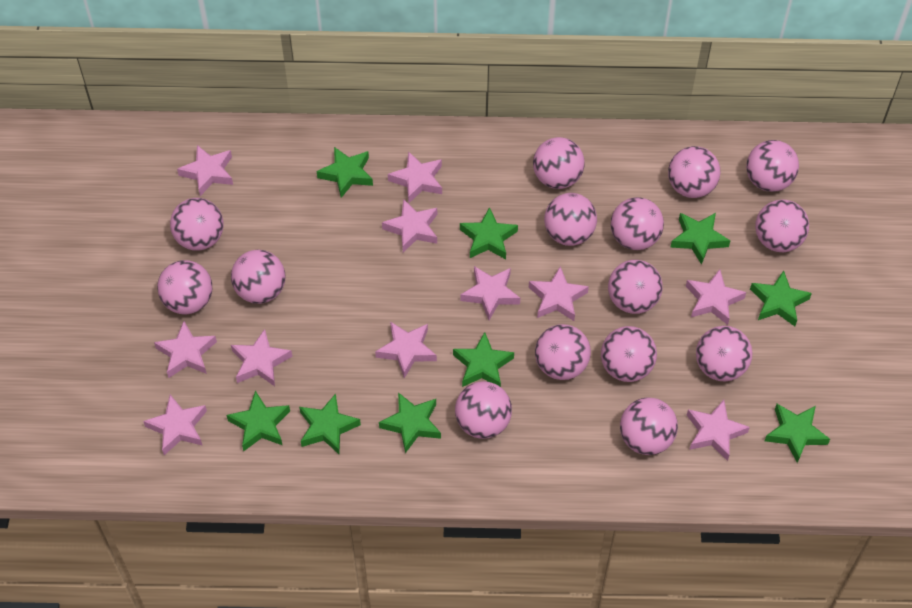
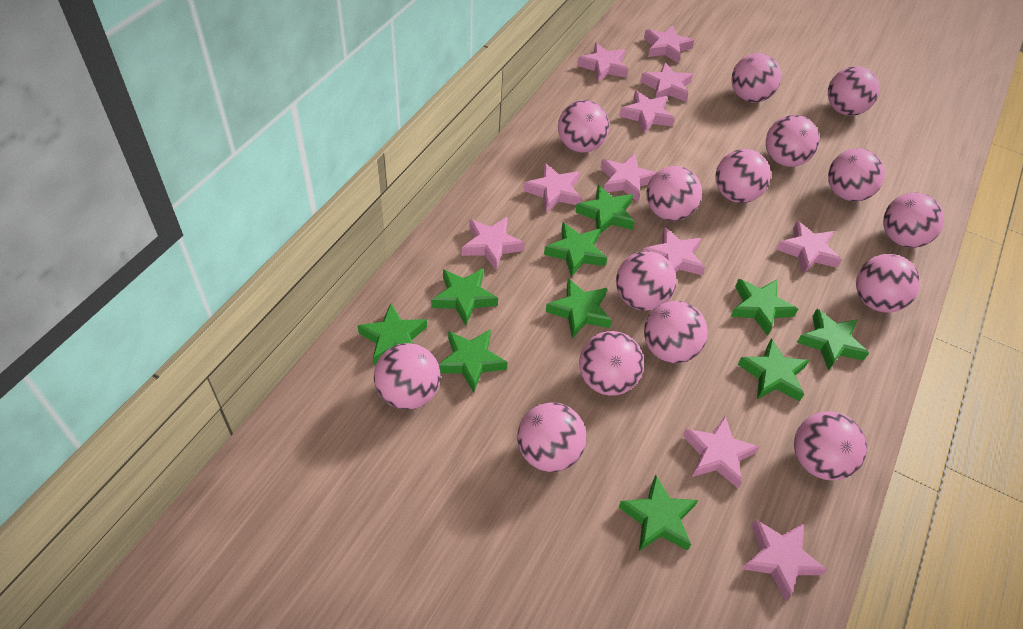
green star: [226,391,290,451] [299,394,361,454] [317,147,373,198] [379,392,441,453] [453,332,514,387] [460,207,518,259] [670,213,730,265] [750,270,812,326] [765,404,830,463] = 9 -> [357,303,427,365] [431,268,498,326] [439,329,507,393] [544,222,607,277] [546,278,612,338] [575,185,635,235] [618,475,698,551] [731,279,798,336] [738,339,809,402] [797,309,869,371] = 10

